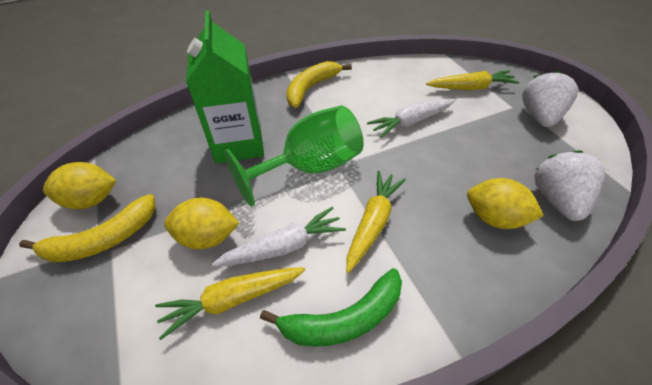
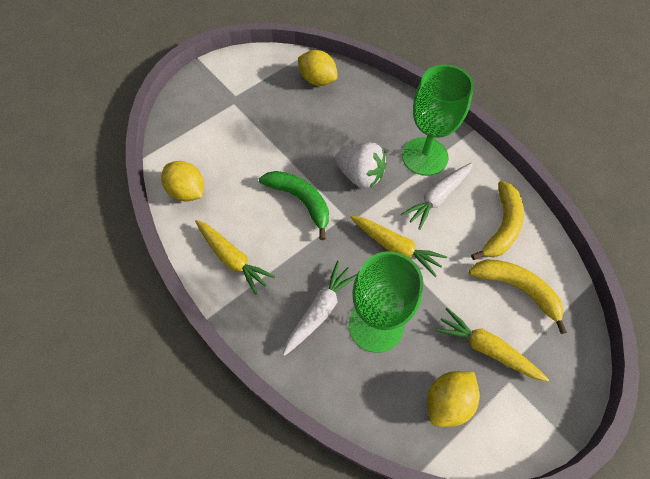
green carton: [186,10,264,163] = 1 -> none = 0
green goblet: [224,105,364,207] = 1 -> [349,251,423,353] [402,65,474,176] = 2
white strawberry: [522,71,578,127] [535,150,605,221] = 2 -> [335,142,387,188] = 1

